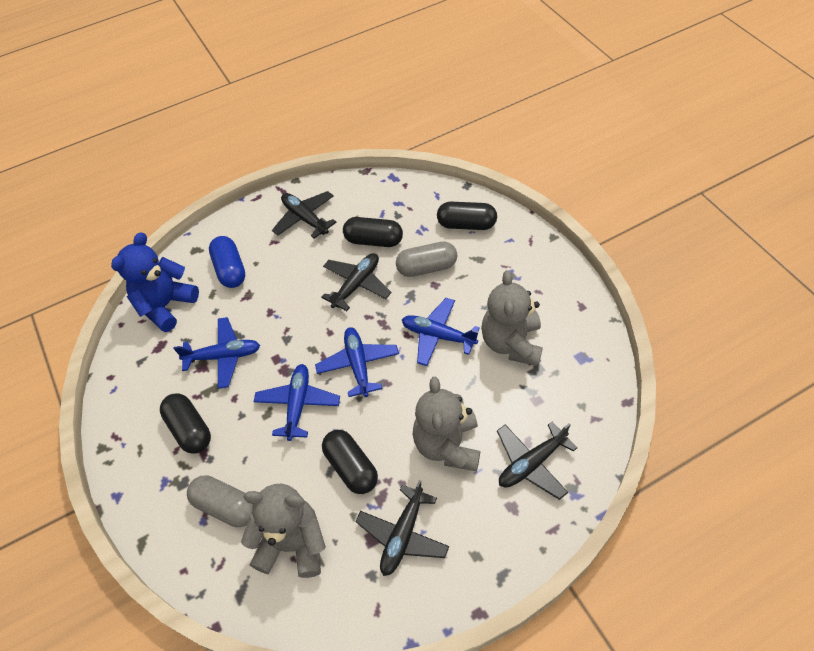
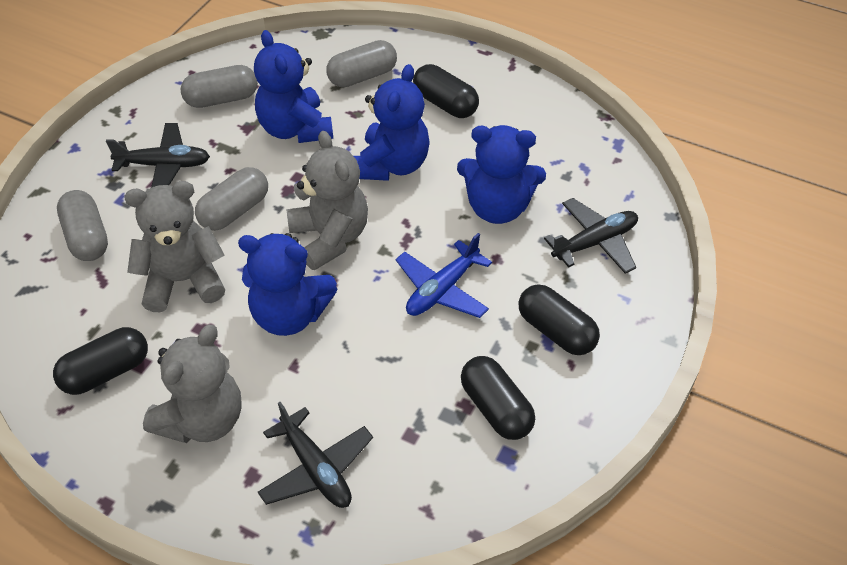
black plane: [272,191,337,239] [321,253,391,311] [355,480,449,576] [497,422,578,500] = 4 -> [106,123,210,188] [258,402,373,508] [544,198,638,274] = 3
blue capsule: [209,236,246,288] = 1 -> none = 0
blue plane: [174,317,260,389] [254,364,340,441] [315,327,399,397] [402,298,480,366] = 4 -> [396,233,492,318] = 1
blue teddy bear: [111,232,199,332] = 1 -> [238,233,338,336] [254,30,333,143] [354,64,430,181] [457,125,546,224] = 4
grey capsule: [187,475,253,527] [396,242,457,277] = 2 -> [57,190,108,261] [181,65,258,108] [195,167,268,231] [326,40,397,88] = 4

